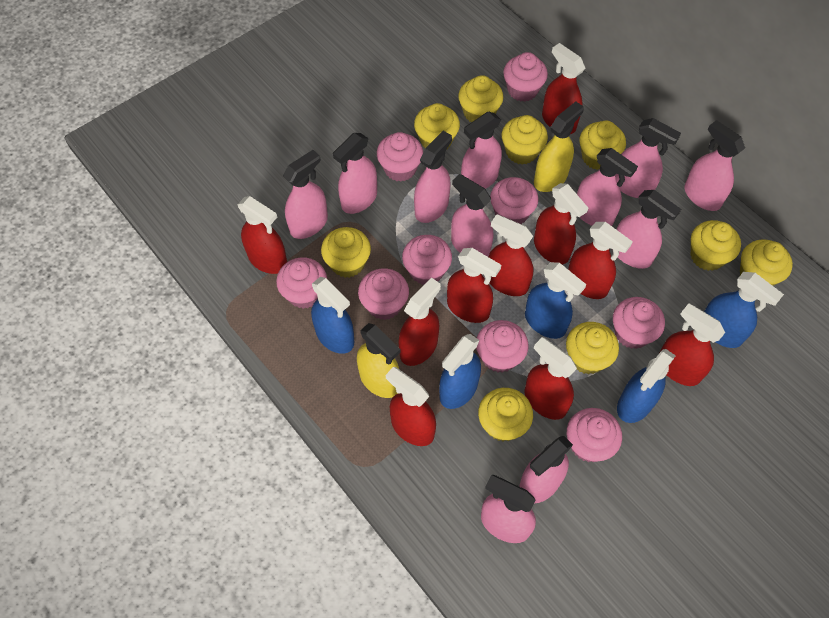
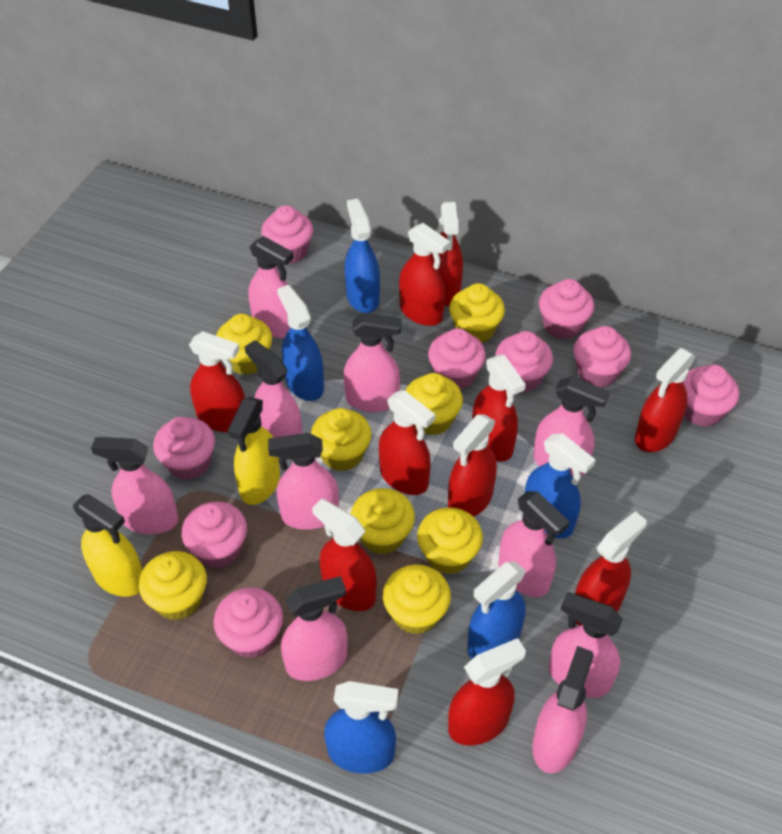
pink spray bottle: [283,150,328,239] [333,133,377,214] [414,131,452,223] [451,174,493,257] [461,112,502,189] [481,475,536,543] [519,436,573,504] [577,148,638,226] [612,190,681,269] [616,118,681,198] [684,120,745,211] = 11 -> [91,437,178,534] [245,340,303,438] [248,236,294,338] [268,433,339,530] [281,576,348,681] [344,313,402,412] [499,491,570,597] [532,646,594,773] [533,376,610,477] [549,592,623,698] = 10
yellow cupcake: [321,227,371,278] [414,103,460,149] [458,75,503,122] [478,388,533,441] [502,115,548,165] [566,322,619,374] [580,121,626,170] [691,220,741,271] [740,239,793,286] = 9 -> [139,551,207,620] [216,314,272,375] [311,408,372,471] [351,488,415,554] [383,565,451,634] [405,373,463,435] [417,507,483,574] [449,283,505,343] = 8

